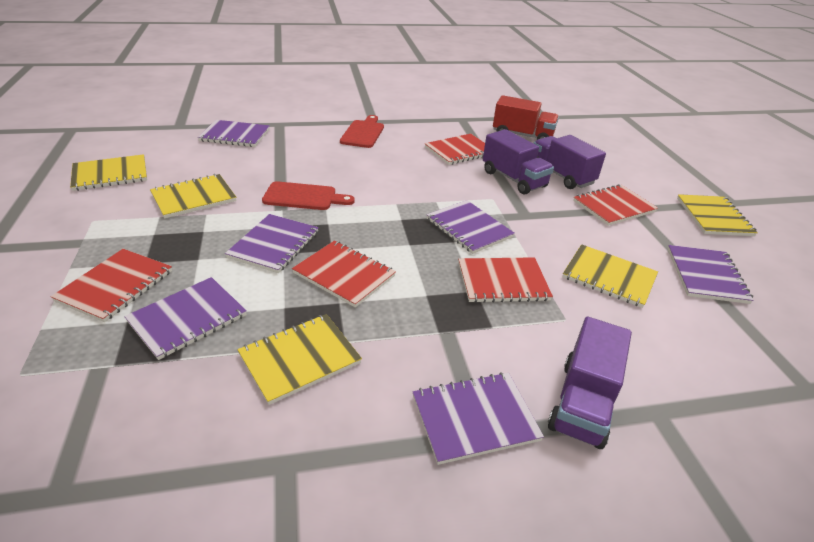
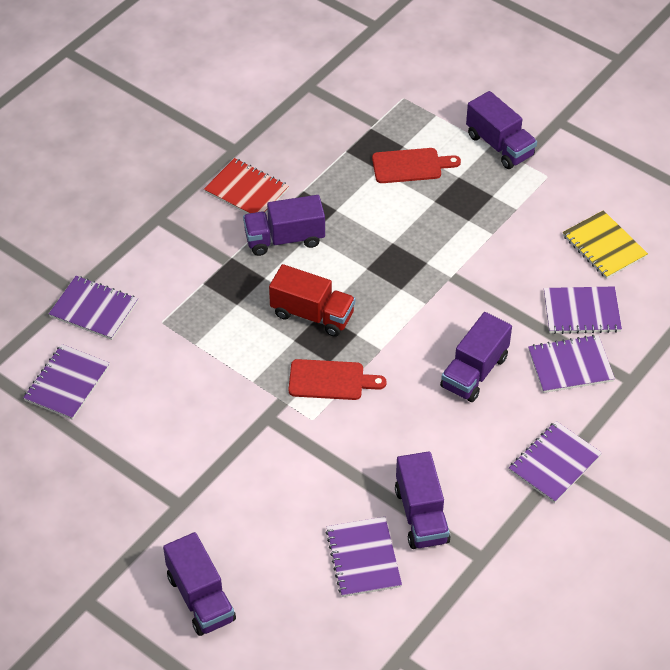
purple truck: [483,129,554,195] [534,135,606,189] [548,317,632,449] = 3 -> [163,532,236,636] [243,195,325,256] [395,451,451,549] [440,312,512,402] [466,91,537,169] = 5
red notebook: [51,249,172,322] [292,241,396,308] [425,134,485,165] [458,257,553,303] [573,184,658,226] = 5 -> [204,158,289,214] = 1
yellow notebook: [70,154,147,191] [150,174,236,218] [237,314,362,405] [562,244,658,308] [677,194,758,236] = 5 -> [562,210,648,279] = 1

